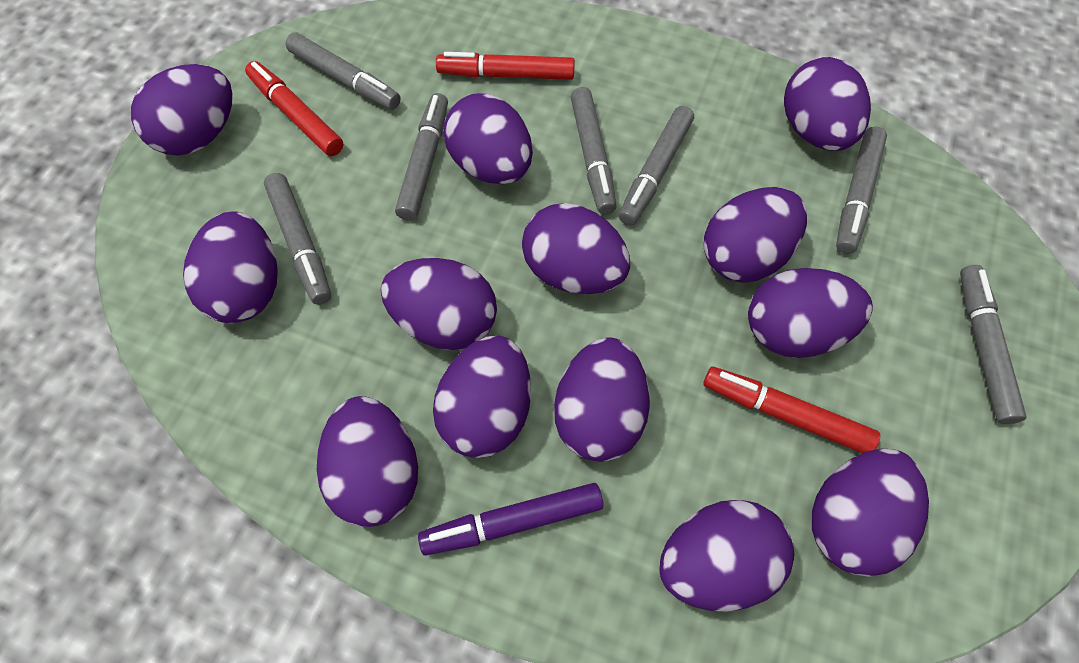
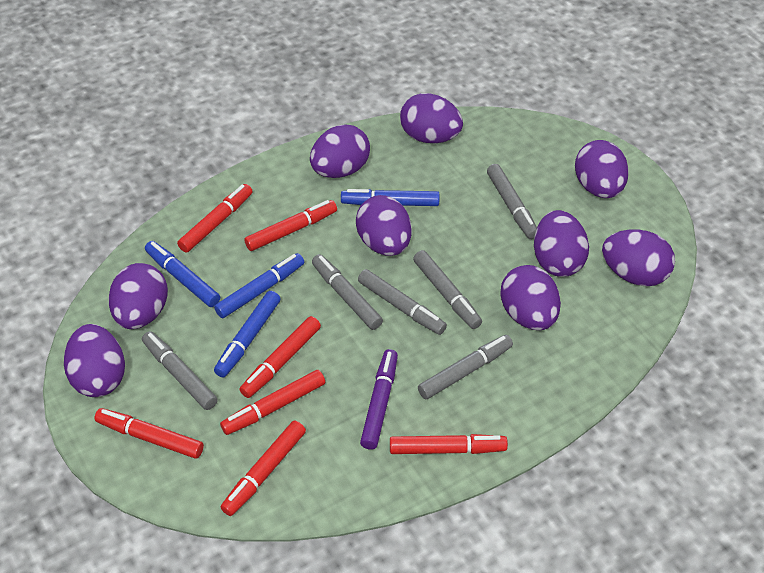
blue marker: none = 0 -> [145,241,220,307] [214,253,304,318] [214,291,281,377] [341,189,439,206] = 4
grey marker: [264,173,331,305] [286,32,401,110] [395,93,448,221] [571,87,617,214] [619,106,694,225] [836,127,887,254] [960,265,1027,424] = 7 -> [142,331,218,410] [312,254,383,330] [358,269,447,335] [413,250,482,329] [418,335,513,399] [487,164,537,239] = 6
purple egg: [131,64,233,156] [183,211,278,323] [317,396,418,527] [381,258,497,350] [433,335,531,458] [443,93,533,184] [522,203,630,294] [554,337,650,462] [659,500,794,612] [704,187,807,283] [748,268,873,358] [784,57,871,151] [812,448,929,577] = 13 -> [64,324,125,397] [108,263,168,329] [310,124,370,178] [356,195,412,256] [400,93,463,143] [500,265,561,330] [534,210,589,277] [575,140,629,198] [602,229,675,287] = 9
red marker: [245,61,343,156] [436,52,575,80] [703,367,880,453] = 3 -> [94,408,204,459] [177,184,253,253] [220,370,325,435] [221,421,306,516] [240,316,321,398] [244,200,337,251] [390,434,508,454] = 7

